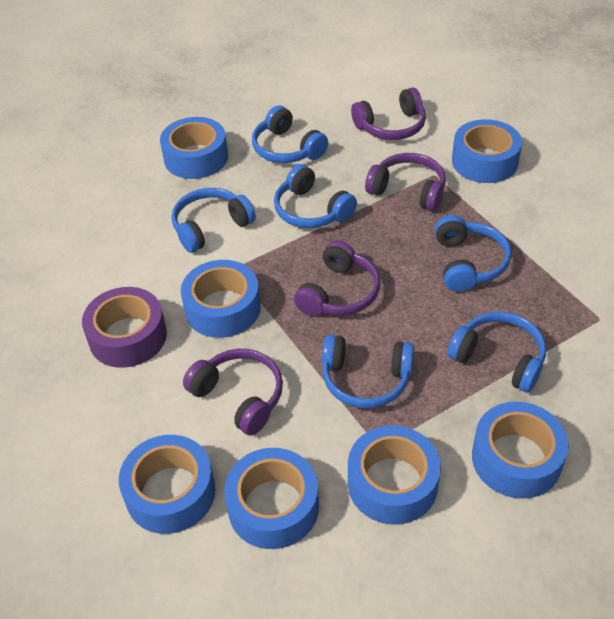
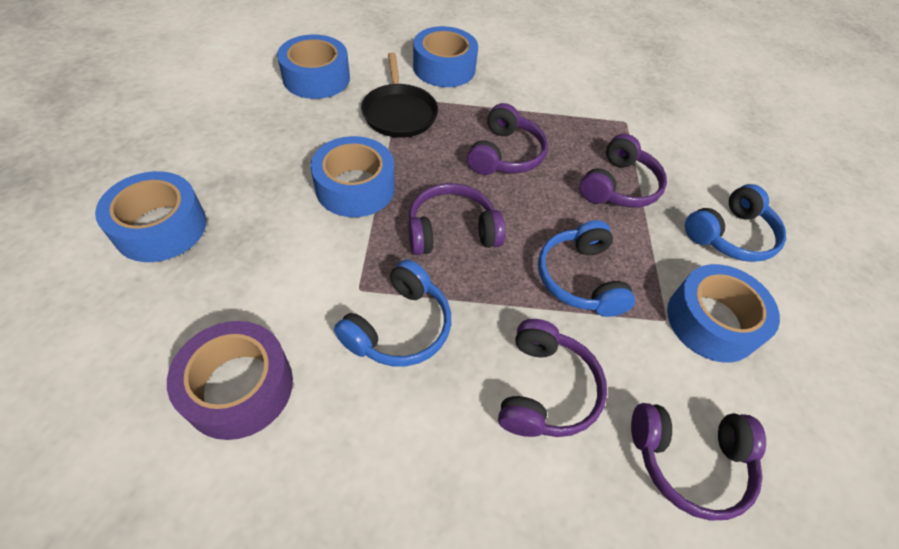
black pan: none = 0 -> [361,53,438,138] = 1
blue headphones: [172,188,256,253] [252,106,328,163] [274,164,357,228] [322,335,414,408] [435,215,511,292] [448,312,546,393] = 6 -> [334,260,451,367] [538,220,635,317] [685,184,786,262] = 3
blue tape: [119,435,215,534] [160,117,228,179] [181,260,261,338] [224,448,319,549] [348,425,441,525] [452,119,522,183] [472,402,569,499] = 7 -> [95,171,206,262] [277,34,350,99] [310,136,395,217] [413,26,478,87] [667,264,780,363] = 5
purple headphones: [183,349,283,436] [294,240,380,316] [351,87,426,140] [365,153,446,211] = 4 -> [408,183,506,255] [467,103,548,175] [498,319,607,437] [580,134,667,208] [631,403,766,520] = 5

